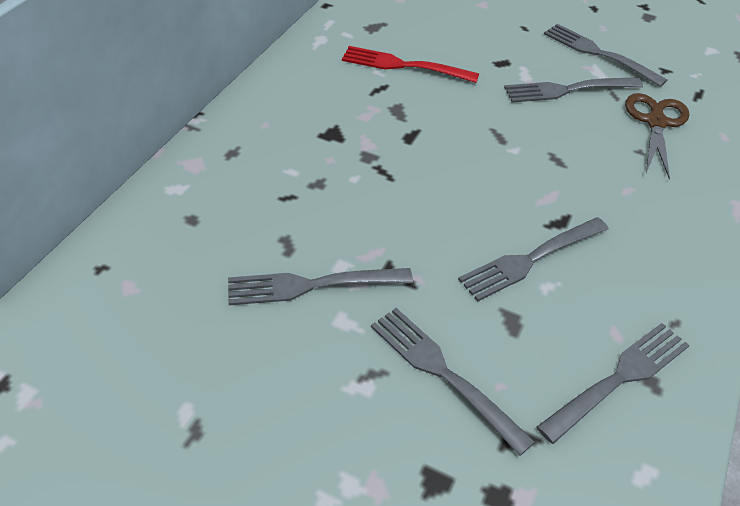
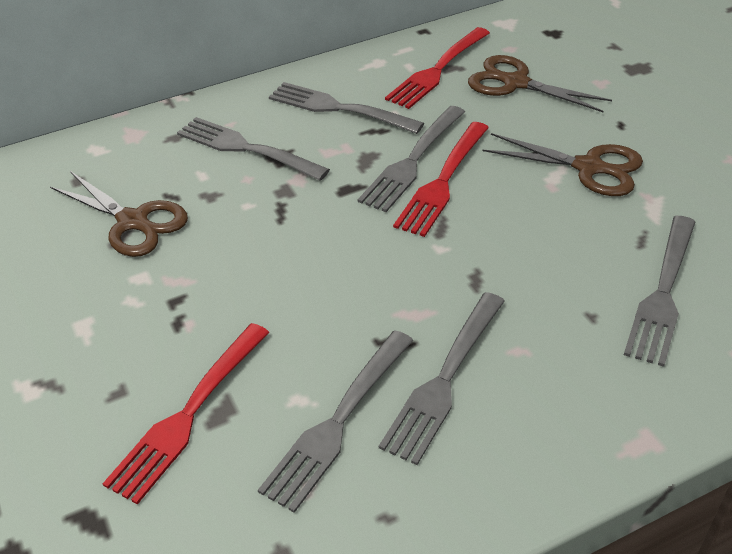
brown scissors: [625,93,689,180] = 1 -> [50,171,188,257] [468,55,612,112] [483,133,643,196] = 3
red fork: [342,46,479,83] = 1 -> [103,323,269,505] [385,27,490,109] [393,122,489,237] = 3

